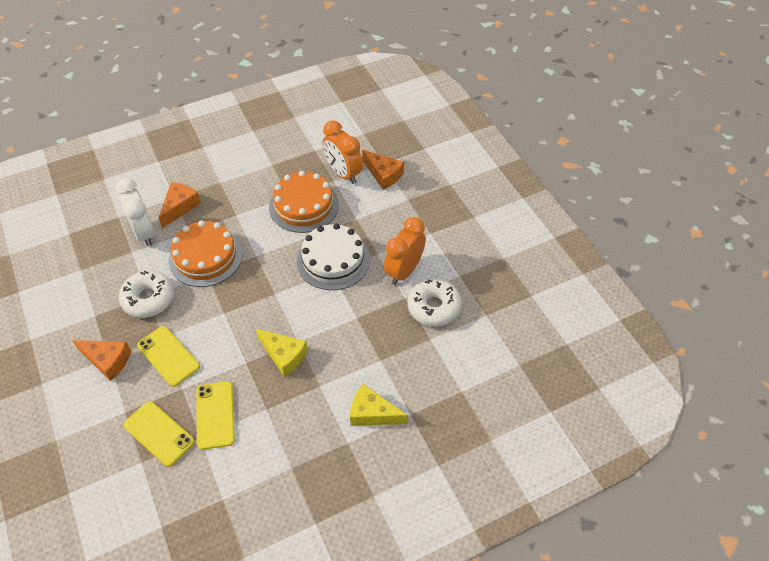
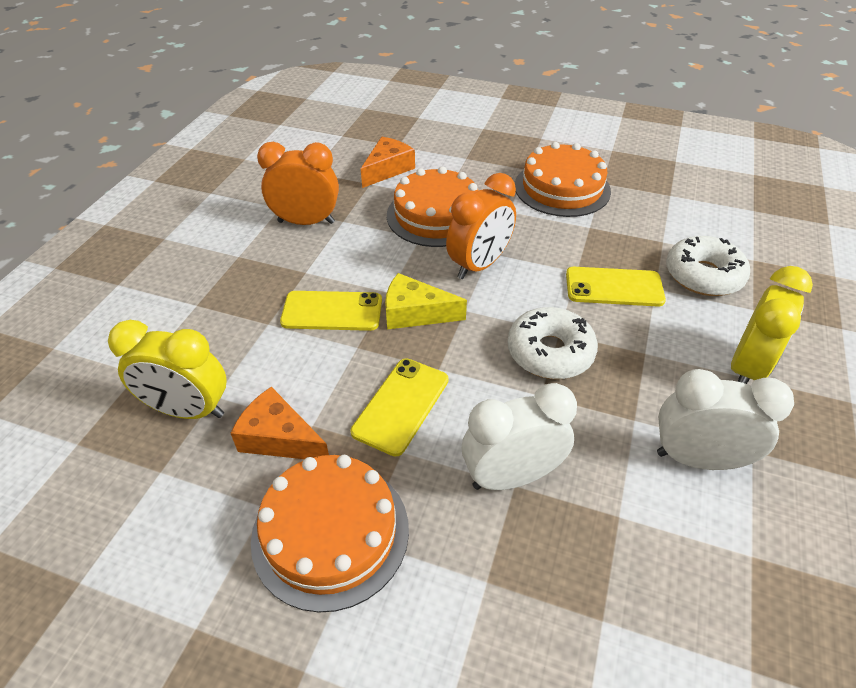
orange cake: [169,220,243,287] [269,171,339,233] = 2 -> [251,455,409,613] [387,166,479,247] [515,142,611,217] = 3
orange cheese: [72,340,131,381] [158,182,201,228] [362,150,404,190] = 3 -> [230,387,329,459] [361,137,415,188] = 2
white cake: [297,223,370,290] = 1 -> none = 0
white clock: [116,178,155,246] = 1 -> [462,383,577,490] [657,369,794,470] = 2
yellow cheese: [256,329,308,377] [350,384,408,426] = 2 -> [385,273,467,329] = 1
yellow clock: none = 0 -> [108,320,226,419] [731,266,813,384] = 2

